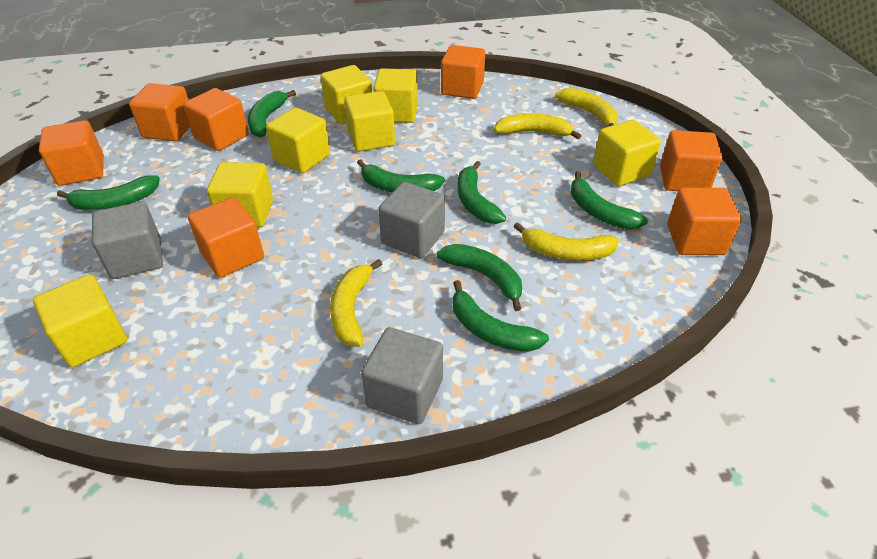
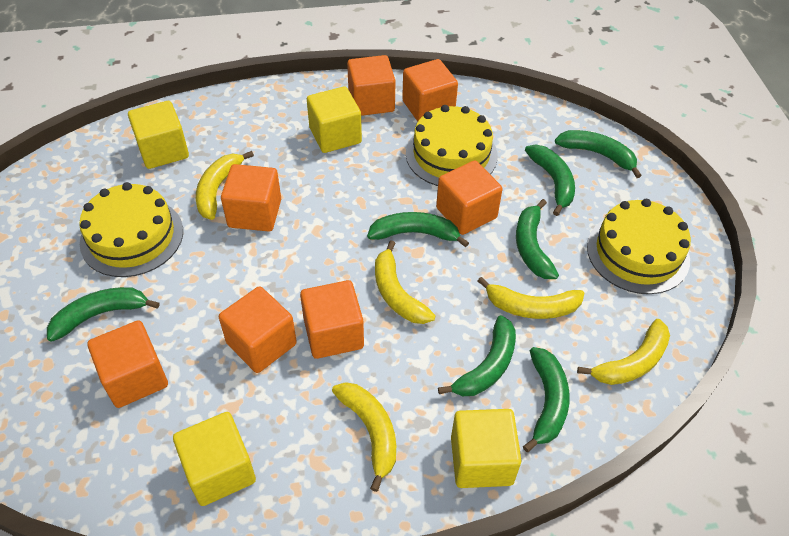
grey cube: [92,202,163,279] [361,327,443,424] [378,182,445,258] = 3 -> none = 0
yellow banana: [330,259,382,347] [494,113,581,139] [513,222,619,261] [555,88,618,126] = 4 -> [196,151,254,220] [332,382,396,492] [375,241,436,324] [478,277,585,319] [577,319,670,385] = 5
yellow cake: none = 0 -> [79,182,183,277] [406,105,498,186] [587,199,691,294] = 3
yellow cube: [33,274,127,367] [207,162,273,227] [266,107,330,173] [320,65,372,124] [344,91,395,152] [373,68,418,123] [593,120,661,186] = 7 -> [128,101,189,169] [173,412,256,506] [307,86,362,153] [451,409,521,488] = 4

